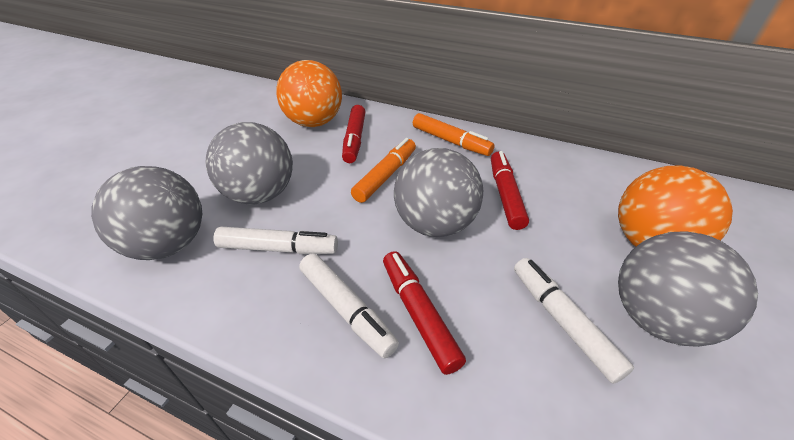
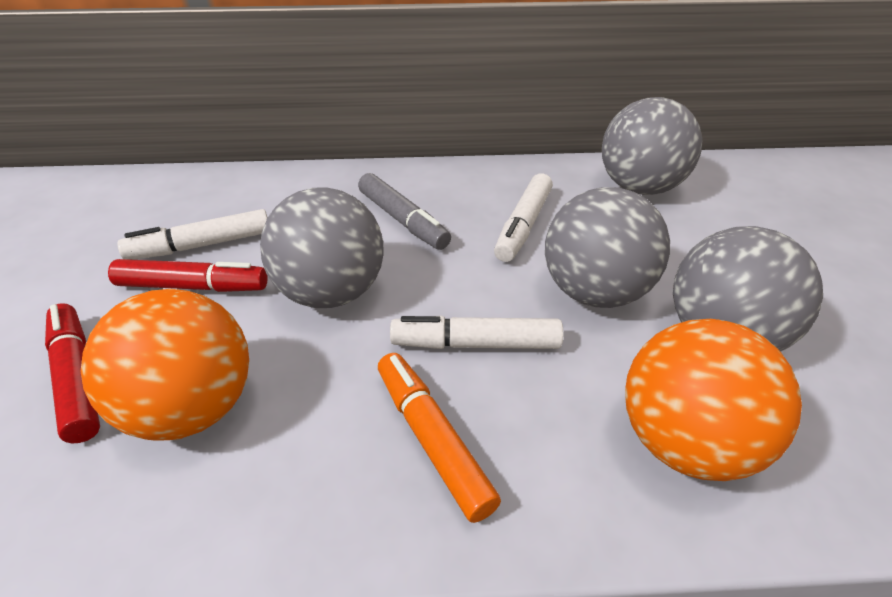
grey marker: none = 0 -> [358,173,451,250] = 1
orange marker: [351,138,416,203] [413,113,495,156] = 2 -> [378,353,501,523] = 1
red marker: [342,105,366,163] [383,251,466,375] [491,151,529,230] = 3 -> [45,303,100,443] [108,259,268,292] = 2

